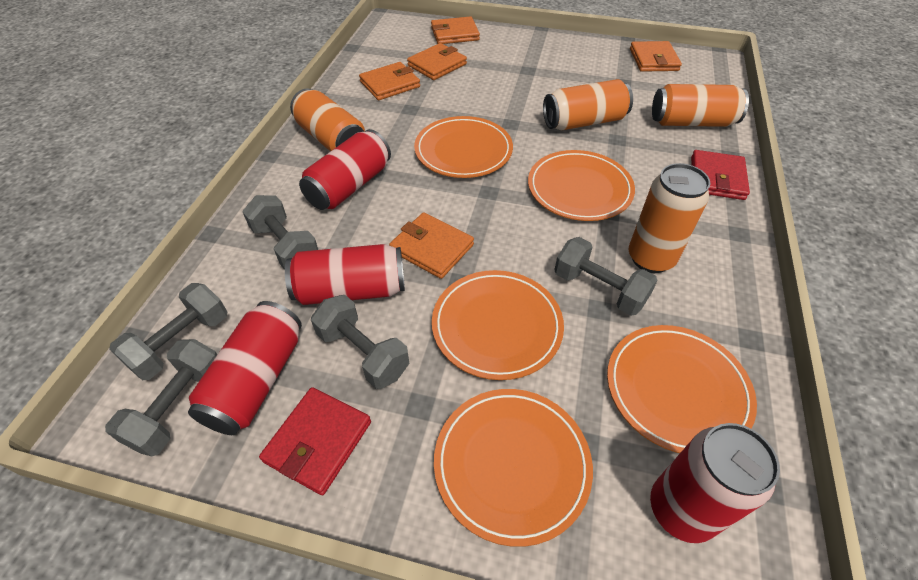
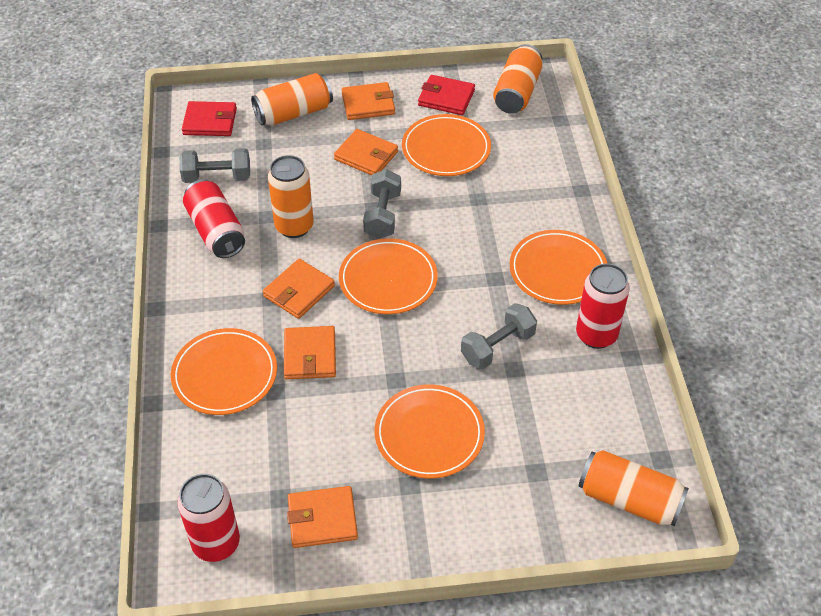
grey dumbbell: [105,339,218,457] [109,283,227,380] [242,195,318,270] [311,295,409,389] [554,237,658,316] = 5 -> [179,148,250,183] [363,169,401,239] [461,303,537,369] = 3
red can: [188,301,302,435] [285,244,405,305] [299,129,391,210] [650,423,780,543] = 4 -> [178,474,240,562] [183,180,245,258] [576,263,630,349] = 3

